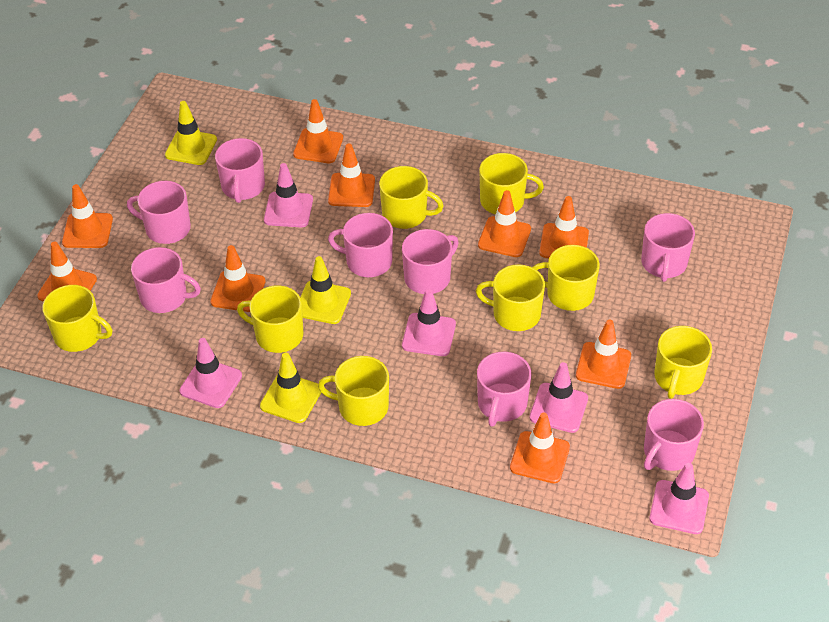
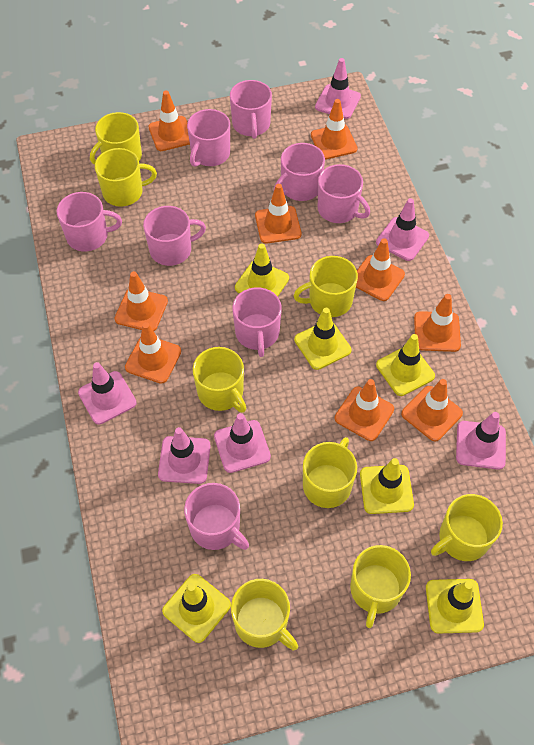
pink traffic cone: [180,338,242,408] [264,163,313,227] [402,289,456,356] [529,362,588,433] [649,463,709,534] = 5 -> [78,362,137,424] [158,427,211,484] [214,413,271,473] [315,58,361,119] [376,198,429,261] [456,412,506,470] = 6
yellow traffic cone: [165,101,217,165] [260,353,321,423] [300,256,351,324] = 3 -> [162,574,231,643] [235,243,289,297] [294,308,351,370] [360,458,414,514] [376,334,435,396] [426,579,484,634] = 6

